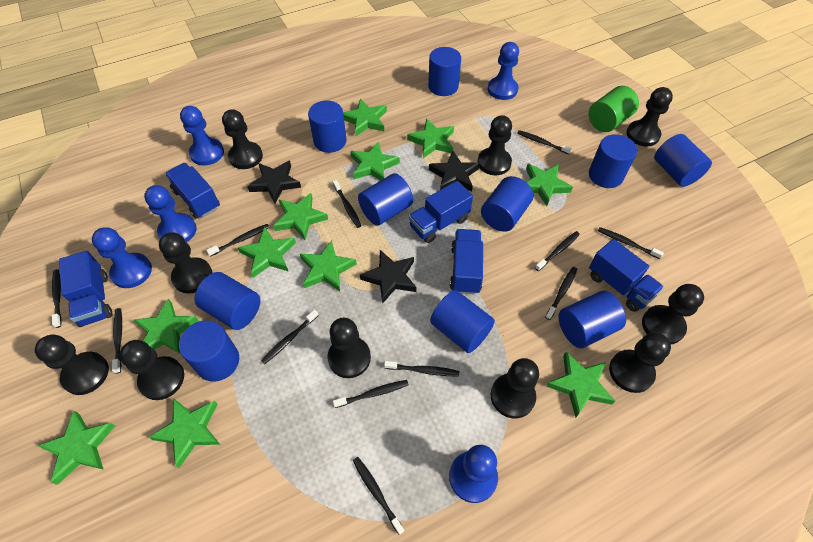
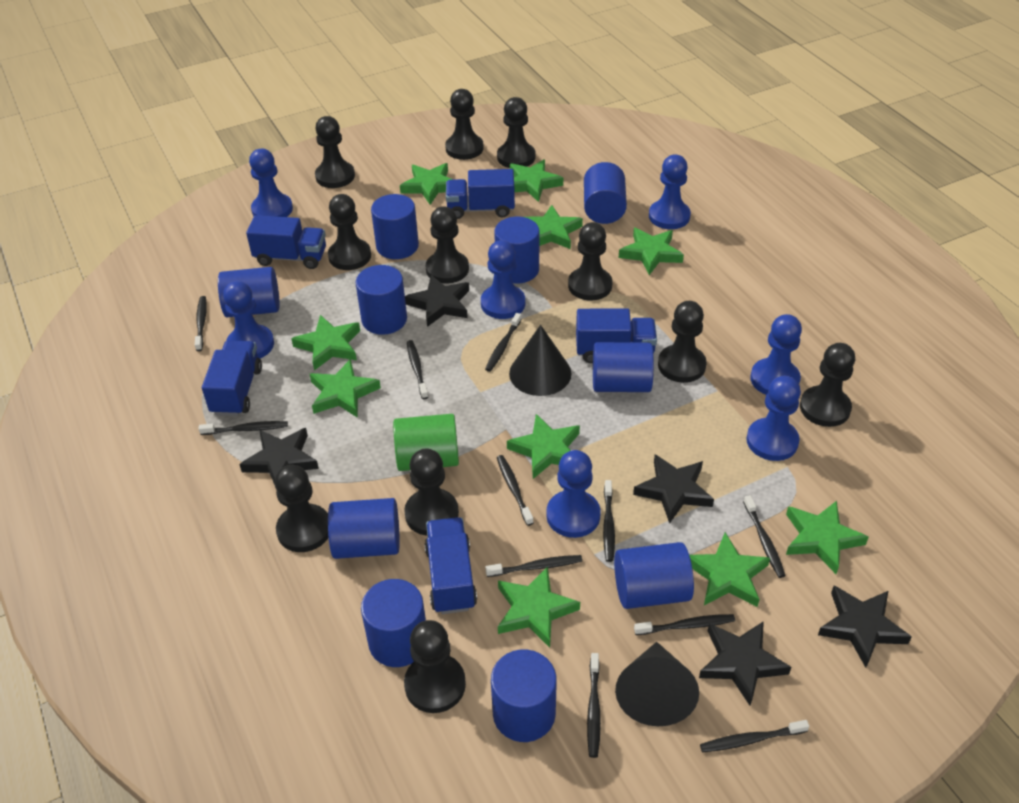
black cone: none = 0 -> [509,325,572,396] [615,642,699,726] = 2
black pawn: [35,335,109,395] [120,340,184,400] [159,233,212,293] [222,109,263,169] [327,318,371,378] [478,115,512,175] [491,358,539,418] [609,332,671,393] [626,87,673,147] [642,284,704,344] = 10 -> [275,465,329,552] [315,116,355,188] [328,194,371,270] [404,448,459,536] [404,620,466,713] [425,206,469,284] [445,89,484,160] [497,97,535,168] [568,222,613,300] [658,301,707,383] [800,343,855,427] = 11
black star: [247,160,301,203] [360,250,417,304] [429,151,480,192] = 3 -> [239,428,319,490] [405,275,469,327] [633,454,714,524] [699,621,791,706] [818,586,912,668] = 5
black toothbrush: [52,269,62,328] [112,308,122,374] [206,224,269,257] [261,309,319,364] [333,180,361,228] [333,380,409,408] [353,457,404,535] [384,361,459,376] [517,130,572,155] [535,231,580,271] [545,267,577,320] [598,227,664,259] = 12 -> [195,296,207,351] [199,421,288,435] [407,340,428,399] [485,313,522,372] [485,555,582,577] [497,455,534,526] [587,653,601,758] [603,480,615,562] [634,614,735,635] [700,720,809,752] [743,495,786,578] = 11
blue pawn: [92,227,152,288] [144,185,197,243] [180,106,224,166] [449,445,498,503] [488,42,519,100] = 5 -> [223,281,274,358] [249,149,293,217] [481,240,525,319] [546,450,601,538] [649,154,691,229] [746,376,801,461] [750,314,802,395] = 7
green star: [38,411,115,485] [134,299,199,354] [149,399,220,468] [238,227,296,278] [273,193,328,240] [300,240,357,292] [343,99,387,137] [350,141,400,181] [407,119,454,158] [526,164,573,206] [546,352,615,418] = 11 -> [291,315,360,370] [310,359,381,418] [400,163,453,205] [498,566,580,648] [507,414,580,479] [510,159,563,202] [525,205,583,249] [619,227,684,275] [689,532,770,607] [786,501,869,574] = 10

